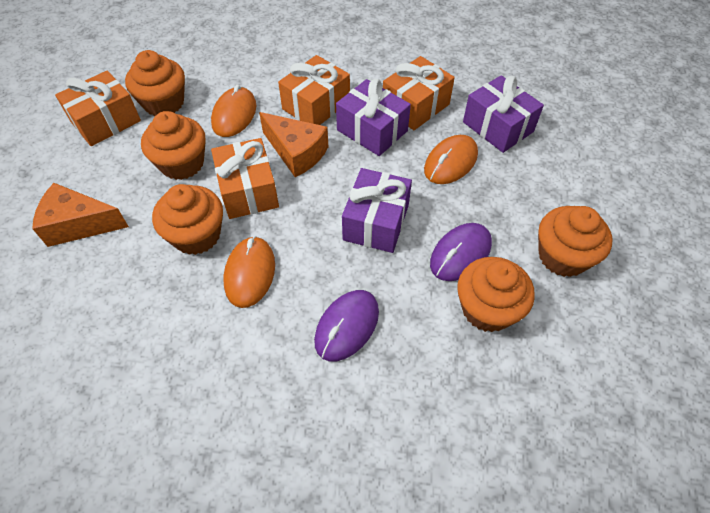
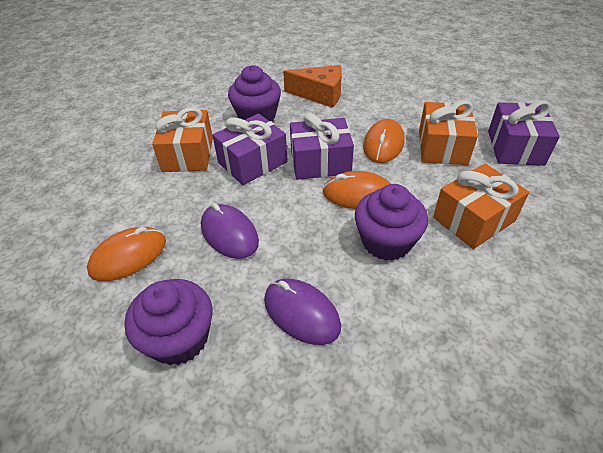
orange cheese: [32,183,129,247] [259,112,328,177] = 2 -> [283,65,342,108] = 1
orange cupcake: [125,50,185,116] [141,111,206,180] [152,184,223,255] [458,257,535,332] [538,206,613,277] = 5 -> none = 0
orange gift: [55,71,141,146] [211,138,279,219] [278,55,350,125] [383,56,455,130] = 4 -> [152,107,213,172] [419,100,478,165] [433,163,529,249] = 3
purple cupcake: none = 0 -> [124,279,212,365] [228,65,281,121] [355,184,428,261] = 3

